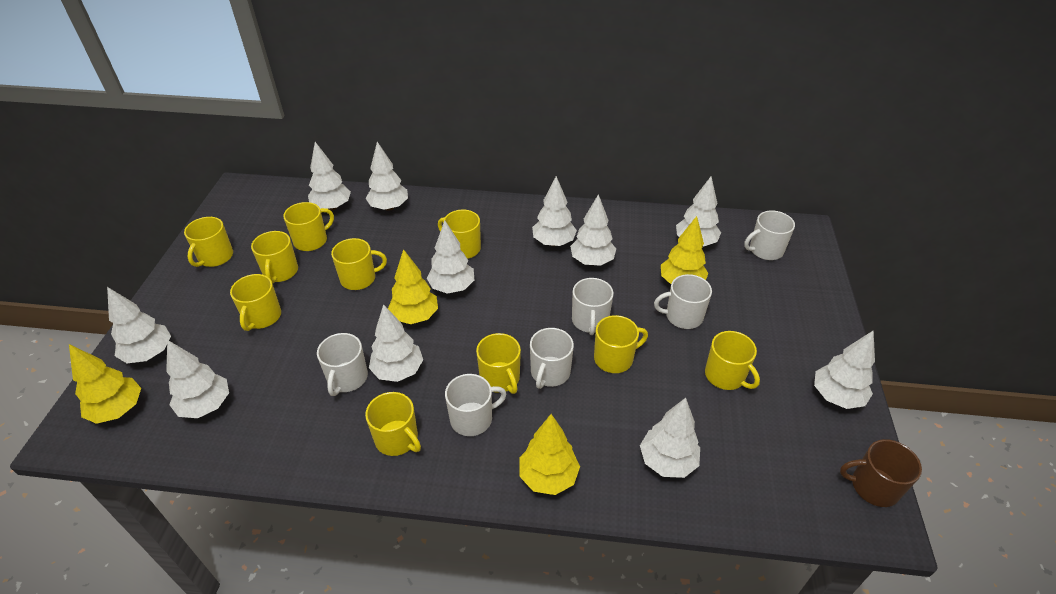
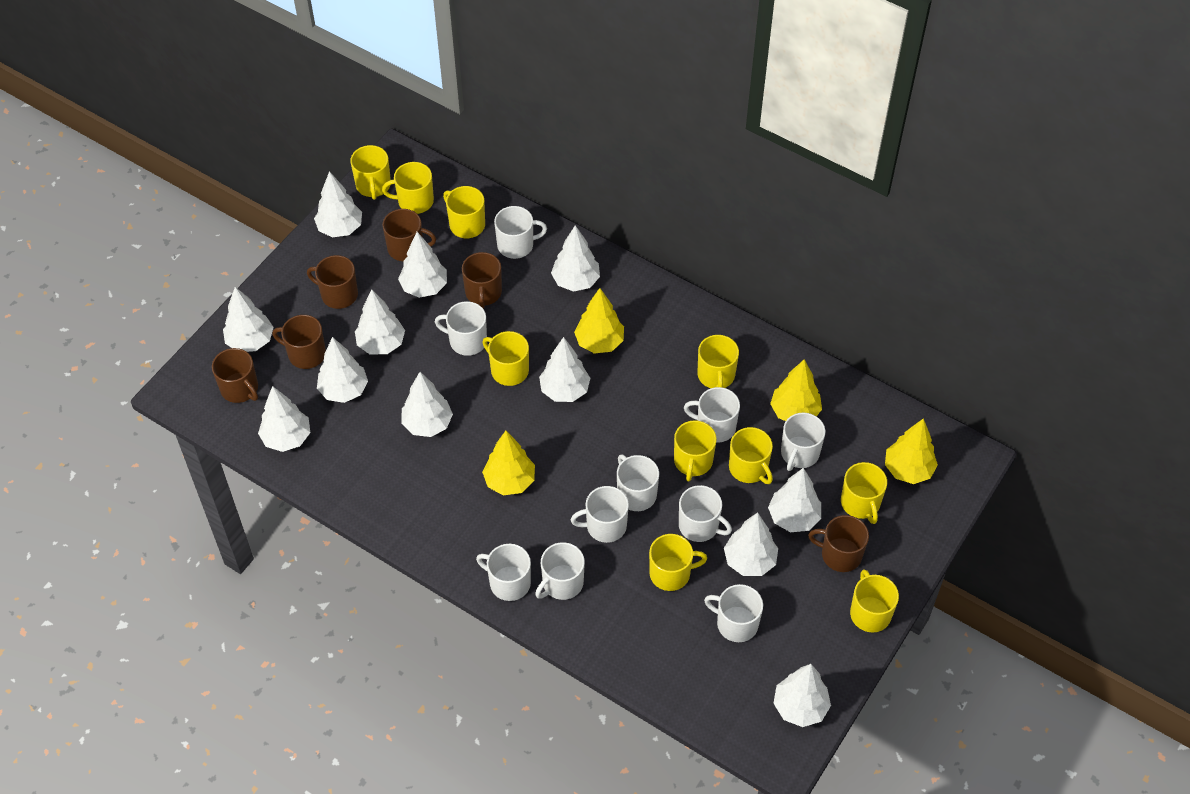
brown mug: [840,439,922,507] = 1 -> [212,348,258,403] [272,315,326,369] [307,255,358,309] [382,209,436,261] [462,252,502,309] [808,515,869,572] = 6
white mug: [317,333,368,396] [445,374,506,436] [530,328,574,389] [572,278,614,335] [654,274,712,329] [744,211,795,260] = 6 -> [435,301,487,356] [476,544,531,601] [494,206,547,259] [535,542,585,600] [571,486,629,543] [617,454,659,511] [679,485,732,542] [684,387,740,443] [704,584,763,642] [781,412,825,471] = 10
white tree: [107,287,171,363] [166,340,229,418] [308,142,351,211] [366,142,408,211] [369,304,423,382] [427,221,474,294] [532,176,577,246] [570,194,616,266] [640,398,700,478] [676,177,721,246] [814,330,875,409] = 11 -> [223,287,273,352] [258,386,310,452] [314,171,362,238] [317,337,368,403] [355,290,405,355] [398,232,447,298] [401,372,453,437] [539,337,590,402] [551,225,600,292] [724,512,778,576] [768,468,821,532] [773,664,831,727] = 12

